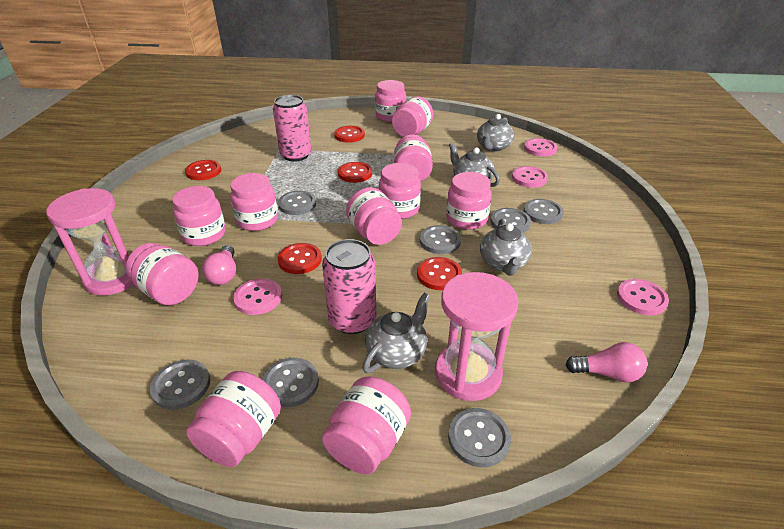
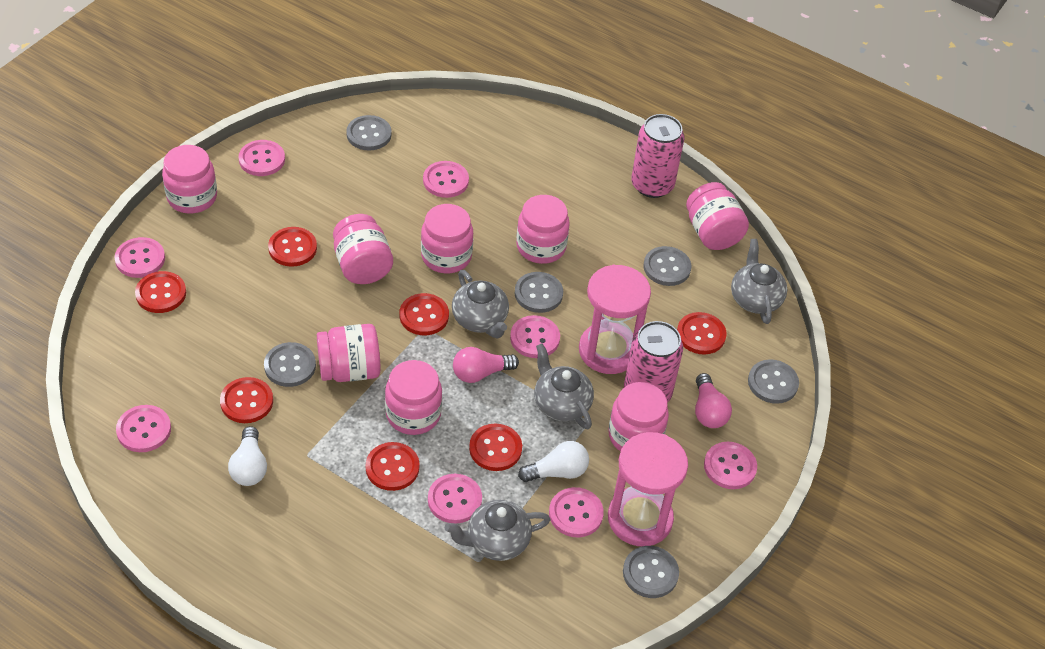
grey button: [150,359,210,410] [262,358,319,407] [278,191,316,215] [420,225,461,254] [448,408,511,467] [490,208,531,233] [524,199,564,224] = 7 -> [264,342,316,387] [346,115,392,151] [515,272,563,313] [623,546,679,598] [643,246,691,286] [748,359,799,404] = 6
pink button: [233,278,282,315] [512,166,548,188] [524,138,557,157] [617,279,669,315] = 4 -> [115,237,165,278] [116,405,171,452] [239,140,285,176] [423,161,469,198] [428,474,482,524] [510,315,560,358] [549,487,604,537] [704,442,757,489] = 8
pink jar: [126,243,199,305] [172,186,226,246] [186,371,281,467] [230,173,278,231] [322,377,411,474] [346,187,402,245] [375,80,406,122] [379,163,421,219] [392,96,433,137] [394,135,433,182] [446,172,492,230] = 11 -> [162,145,217,214] [317,324,381,382] [333,214,393,284] [385,360,442,435] [421,204,473,273] [516,195,570,264] [608,382,669,451] [686,182,749,250] = 8
red button: [185,160,221,180] [278,243,322,274] [334,126,365,143] [338,162,372,183] [417,257,462,290] = 5 -> [135,271,186,313] [220,377,273,423] [268,227,317,267] [366,442,419,491] [400,293,449,335] [469,424,522,471] [677,312,727,355] = 7
white light bulb: none = 0 -> [228,426,267,486] [518,441,589,482] = 2

